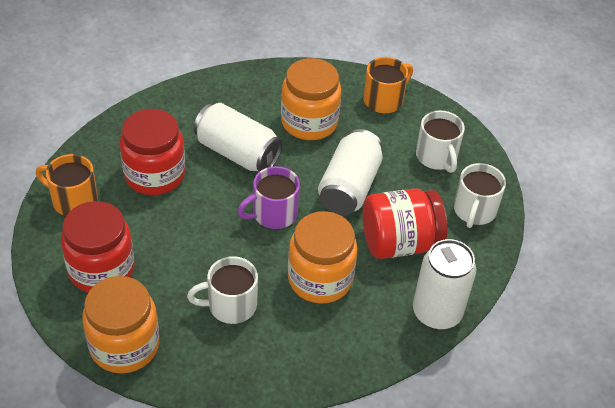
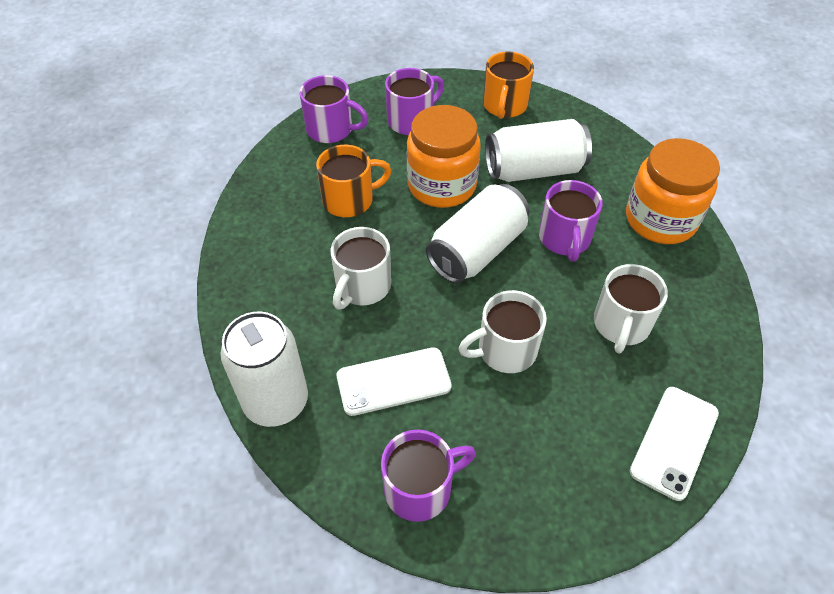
orange jar: [82,276,159,373] [281,58,341,140] [288,211,358,304] = 3 -> [407,105,481,208] [626,138,720,244] = 2
purple mug: [237,166,300,229] = 1 -> [300,75,369,143] [381,429,476,522] [385,68,444,135] [539,180,603,262] = 4
red jar: [61,201,135,293] [120,109,185,195] [363,188,447,259] = 3 -> none = 0
white phone: none = 0 -> [337,347,452,416] [630,387,719,501] = 2

